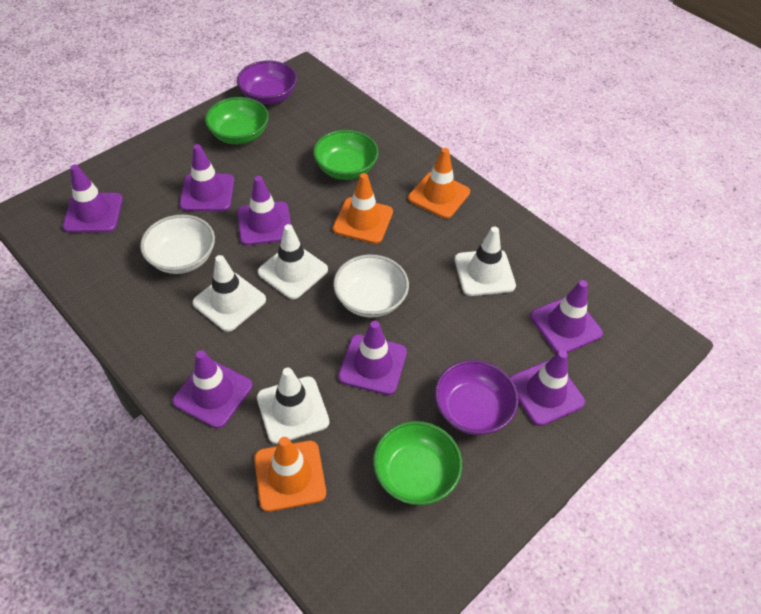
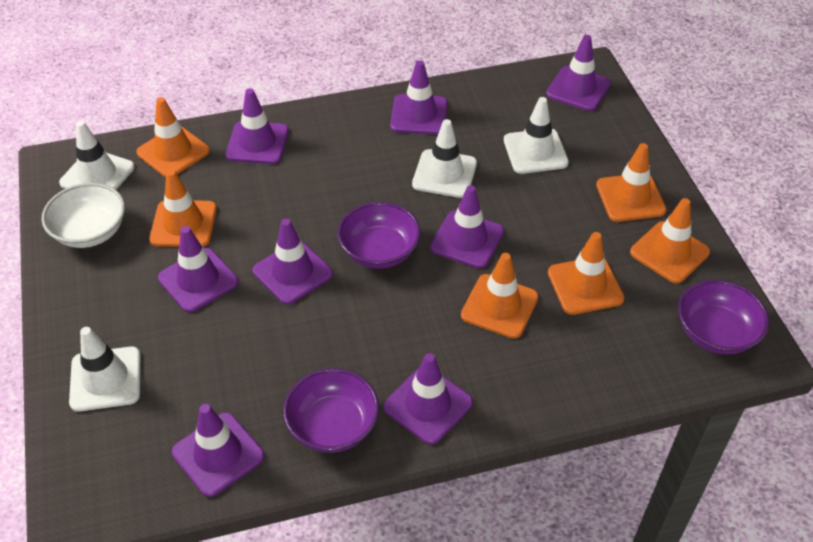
green bowl: [205,97,269,144] [313,130,379,180] [373,421,462,505] = 3 -> none = 0
orange traffic cone: [254,437,326,512] [333,173,393,244] [408,148,470,219] = 3 -> [136,97,210,177] [149,170,217,247] [461,253,539,339] [548,232,624,315] [596,143,667,222] [630,198,710,283] = 6
purple bowl: [237,61,297,105] [435,360,519,435] = 2 -> [283,368,379,453] [337,202,421,269] [678,279,769,354] = 3
purple traffic cone: [63,164,123,233] [173,350,253,428] [179,144,234,211] [237,176,291,245] [338,321,407,395] [510,350,585,426] [530,280,603,353] = 7 -> [158,226,239,312] [172,404,264,497] [226,88,289,164] [253,218,333,305] [383,353,473,445] [390,60,447,135] [430,185,504,268] [546,35,611,111] = 8
white bowl: [140,214,215,274] [333,254,409,318] = 2 -> [41,183,125,248] = 1

